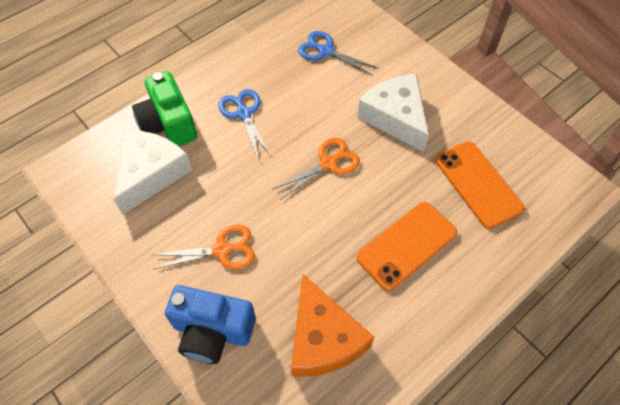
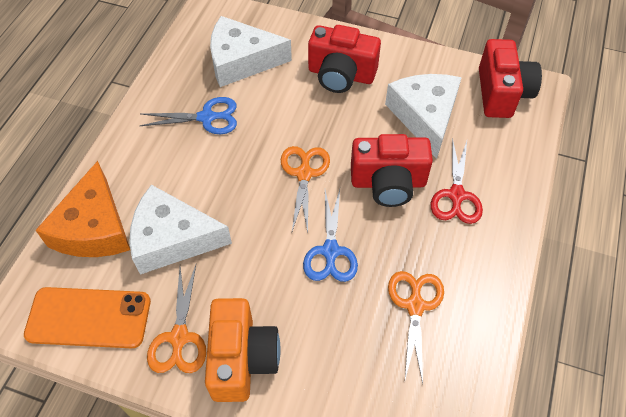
blue camera: [165,285,256,364] = 1 -> none = 0
green camera: [132,71,197,146] = 1 -> none = 0
orange camera: none = 0 -> [205,298,280,402] = 1
orange phone: [357,202,457,291] [435,141,525,229] = 2 -> [24,287,151,348] = 1
orange scissors: [152,224,255,269] [273,138,360,200] = 2 -> [147,265,206,373] [281,146,330,233] [388,271,444,384] = 3
red camera: none = 0 -> [308,25,381,93] [351,134,433,207] [479,39,542,118] = 3
red scissors: none = 0 -> [431,138,483,224] = 1
white cheese: [114,130,192,215] [357,74,429,152] = 2 -> [129,185,232,275] [210,16,292,87] [385,74,462,159] = 3

